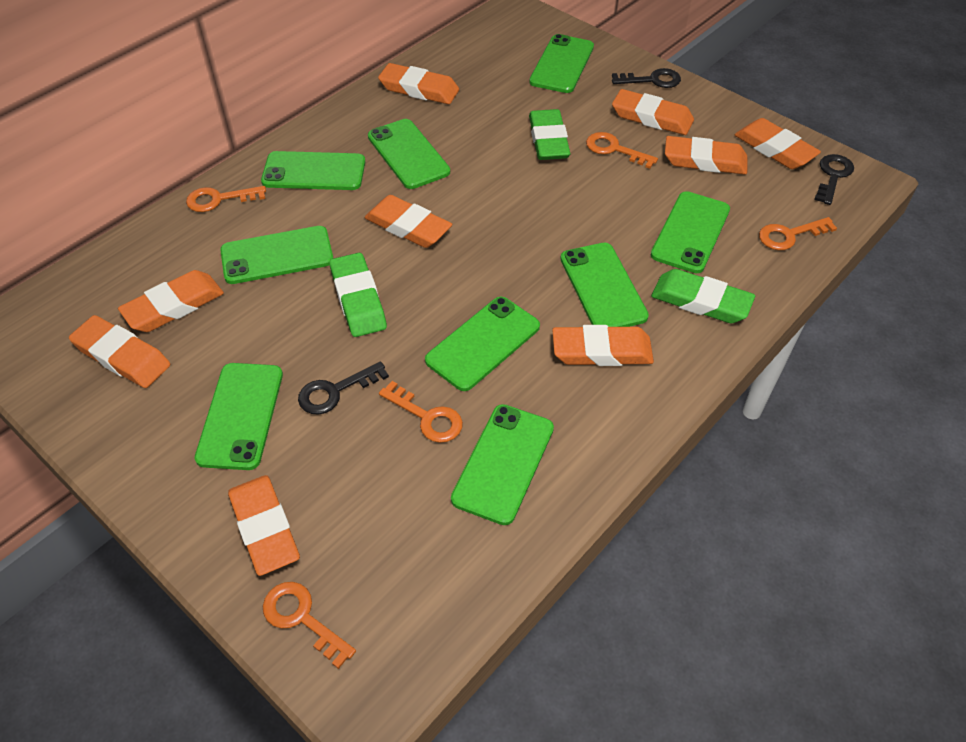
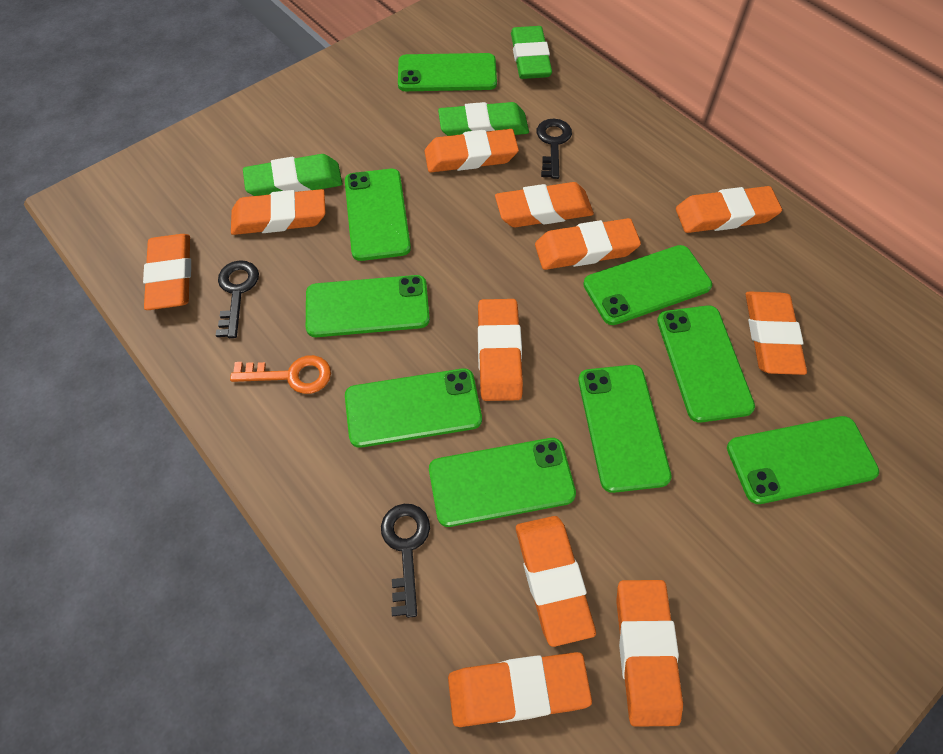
orange eraser: [69,315,170,388] [118,270,224,332] [228,475,300,576] [365,195,452,248] [378,63,459,104] [552,325,654,366] [612,89,694,135] [665,136,748,175] [735,118,821,169] = 9 -> [143,234,191,310] [231,189,326,235] [424,129,519,172] [448,652,592,727] [478,299,523,401] [495,182,594,227] [516,516,596,647] [535,218,641,270] [616,580,683,727] [676,186,782,233] [745,291,807,375] = 11
orange key: [186,186,266,212] [263,582,356,669] [379,381,463,443] [586,132,658,169] [759,217,837,250] = 5 -> [230,355,331,394] = 1

